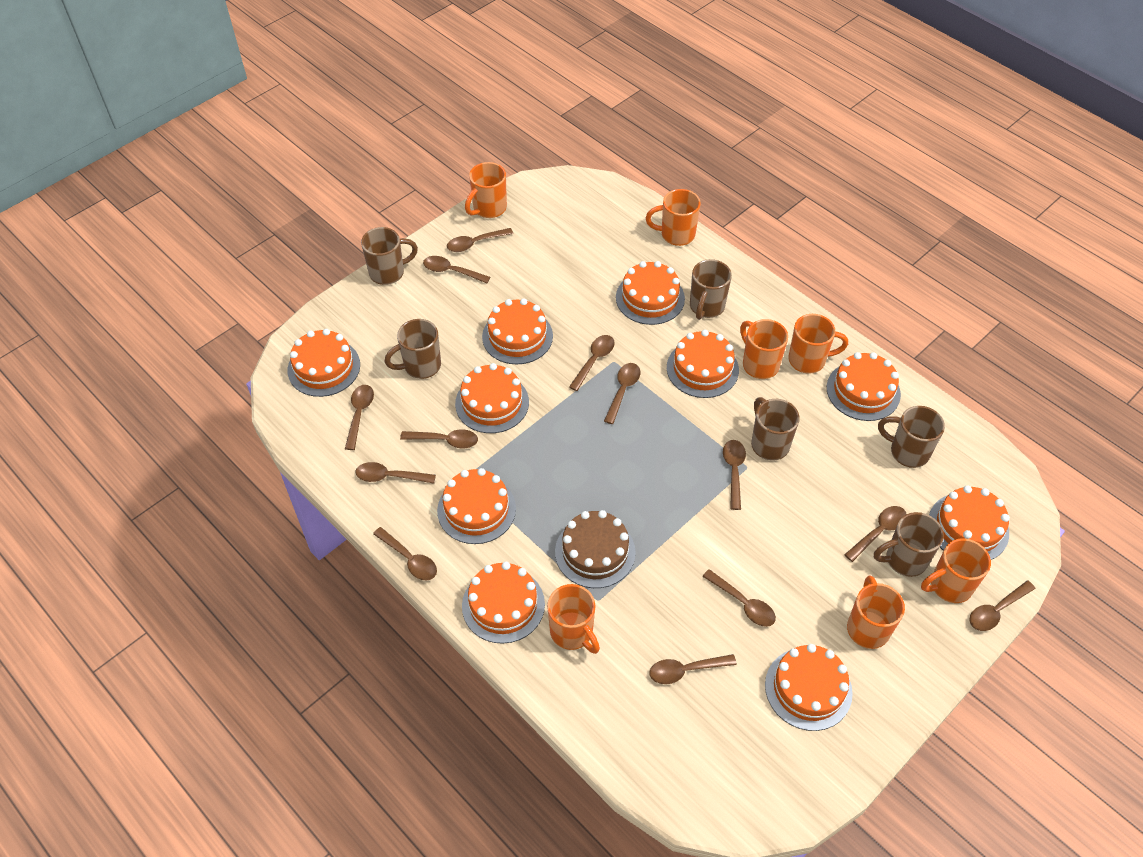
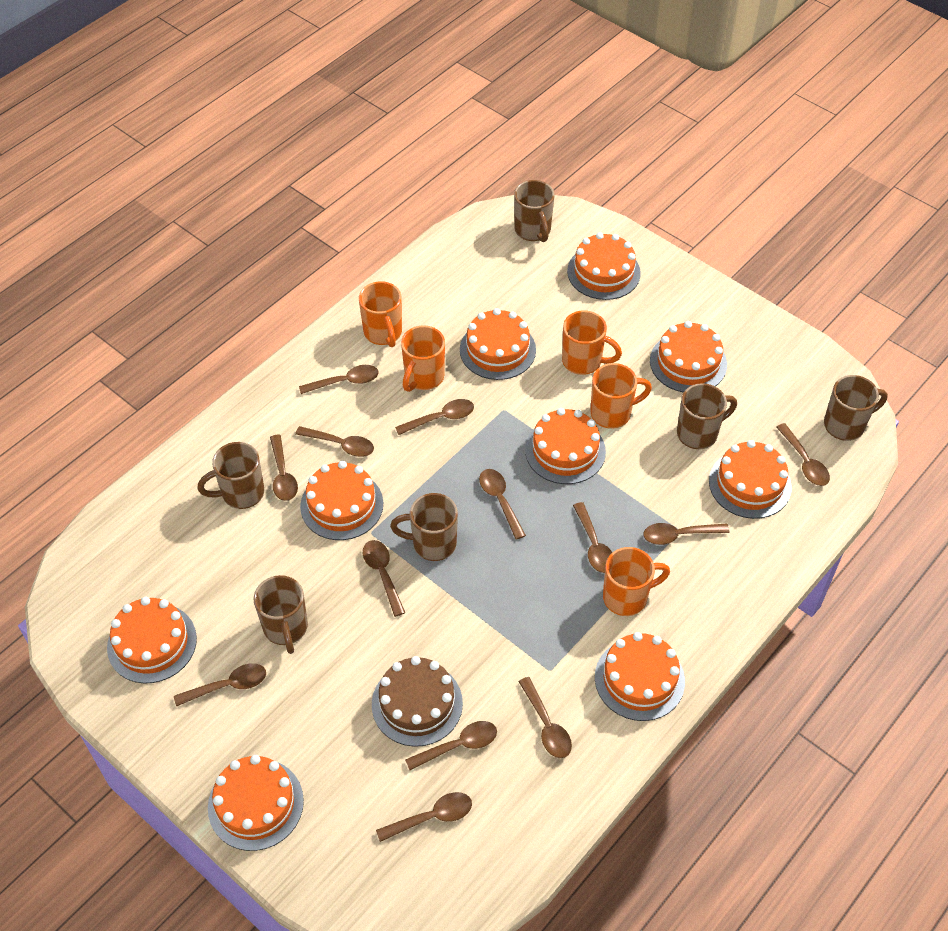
orange cake: [288,329,360,397] [437,468,516,544] [455,363,529,433] [462,562,545,644] [482,298,553,364] [616,261,685,325] [667,330,739,398] [765,644,853,731] [827,352,901,421] [929,485,1010,560] = 10 -> [107,597,197,683] [208,755,304,851] [300,461,383,540] [460,308,536,380] [525,408,606,484] [567,232,641,300] [595,632,685,721] [650,321,727,393] [709,440,792,519] = 9
orange mug: [465,162,507,218] [547,584,600,654] [646,189,701,246] [740,319,788,379] [789,314,848,374] [847,575,905,649] [921,538,991,603] = 7 -> [359,281,402,347] [401,325,445,392] [562,310,622,375] [590,363,652,429] [603,547,670,616] = 5

